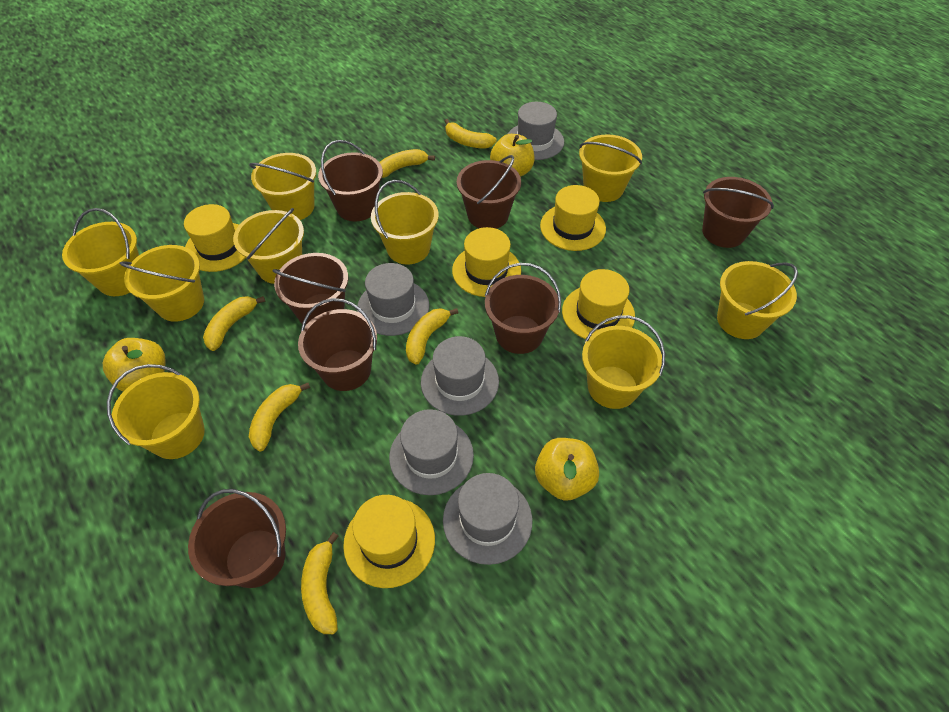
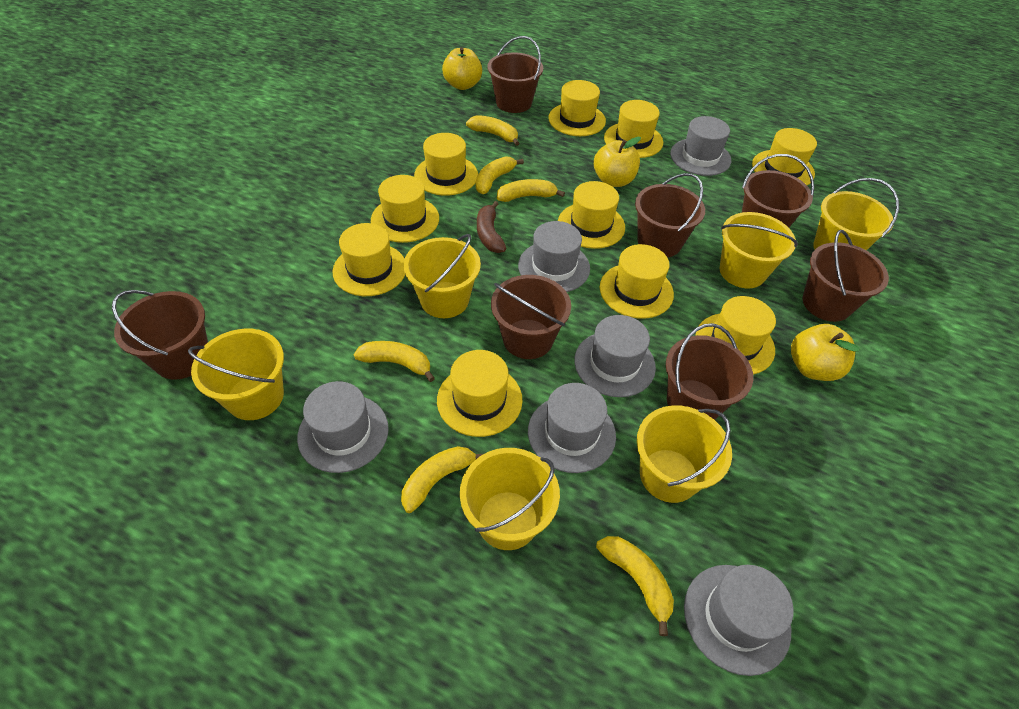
brown banana: none = 0 -> [477,201,506,253] = 1
grey hat: [357,263,429,336] [389,409,474,495] [421,336,499,416] [443,473,533,565] [508,102,564,160] = 5 -> [297,381,389,473] [518,221,590,292] [528,383,616,473] [574,315,656,397] [670,116,731,176] [684,565,794,676] = 6
yellow bucket: [62,208,139,296] [107,364,205,459] [119,245,204,322] [233,208,304,284] [249,153,316,220] [371,180,439,264] [579,134,642,202] [582,315,665,409] [717,261,798,339] = 9 -> [188,329,284,420] [403,234,481,318] [460,448,560,550] [637,405,732,503] [720,212,798,289] [813,178,899,250] = 6
yellow hat: [184,204,246,272] [343,495,435,588] [452,227,521,297] [540,185,606,251] [562,269,635,339] = 5 -> [332,223,405,296] [371,175,439,243] [414,133,478,196] [437,350,522,437] [548,80,606,136] [558,181,625,249] [600,244,674,319] [604,100,663,158] [695,296,776,375] [752,128,817,185] = 10

